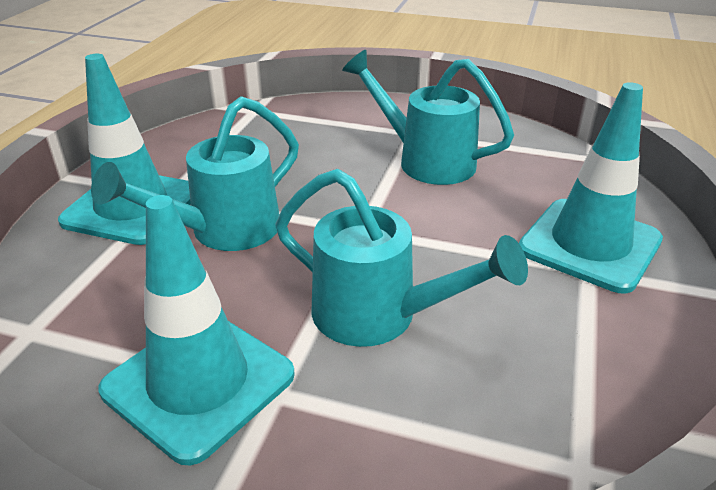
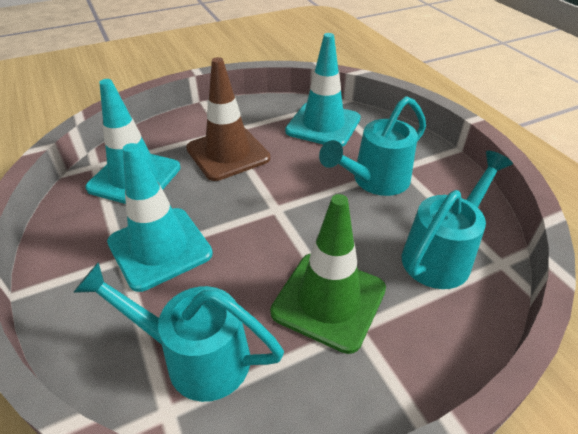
brown traffic cone: none = 0 -> [186,57,270,181] = 1
green traffic cone: none = 0 -> [270,194,386,354] = 1

